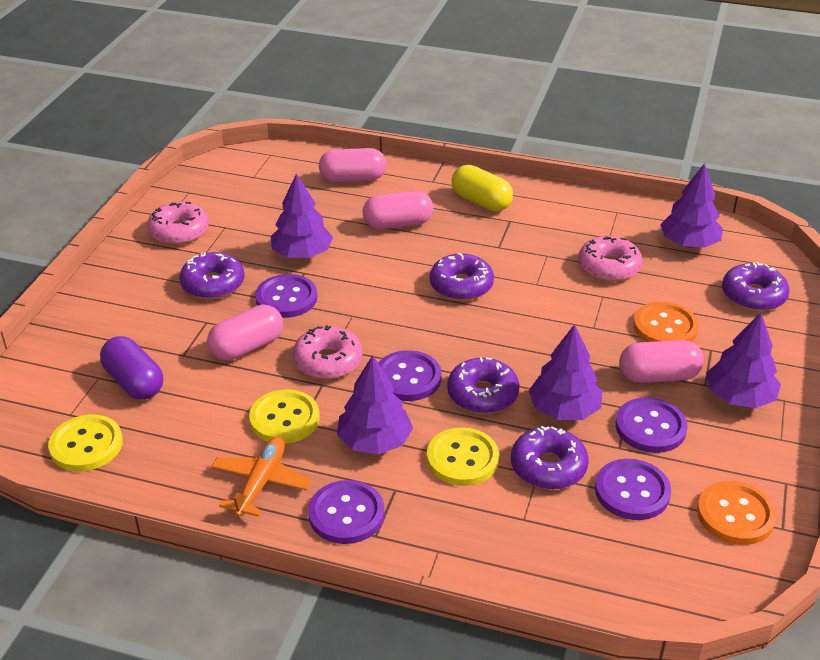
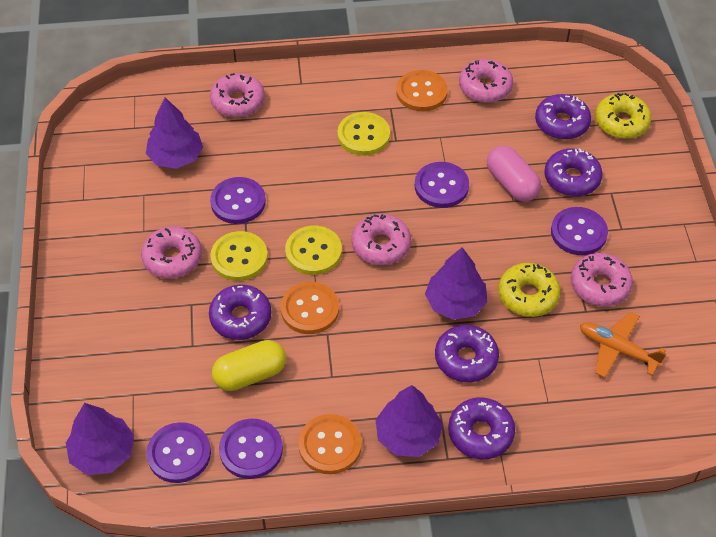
orange button: [633,302,699,342] [697,481,776,545] = 2 -> [281,282,339,334] [298,414,362,474] [396,70,448,111] = 3
pink capsule: [207,305,283,361] [319,148,386,182] [363,191,433,229] [619,340,704,383] = 4 -> [487,146,541,202] = 1
pink donut: [147,202,209,245] [293,325,363,379] [578,236,642,282] = 3 -> [141,226,202,279] [210,73,265,118] [351,214,411,265] [459,59,513,103] [571,253,633,307] = 5
purple capsule: [100,336,163,400] = 1 -> none = 0
purple tree: [271,173,333,258] [337,355,413,455] [529,324,602,420] [660,163,723,248] [706,312,781,408] = 5 -> [66,403,134,475] [146,97,203,169] [375,385,443,457] [425,247,488,320] = 4
yellow donut: none = 0 -> [498,263,560,317] [595,93,651,139] = 2

